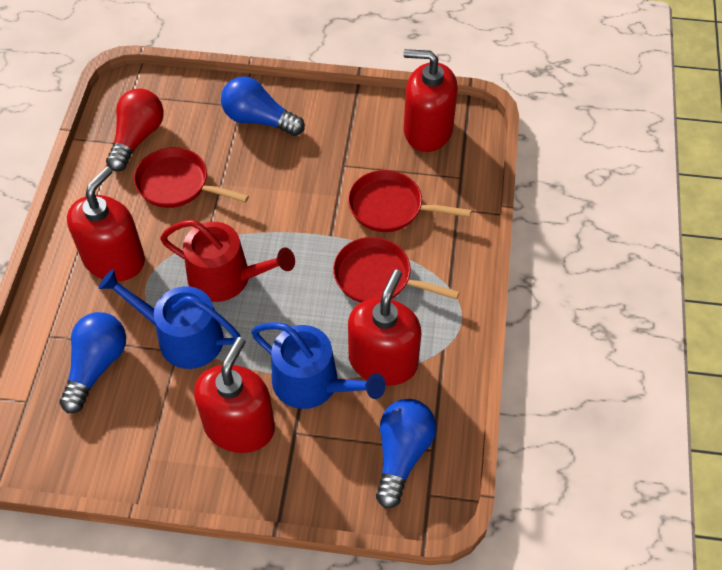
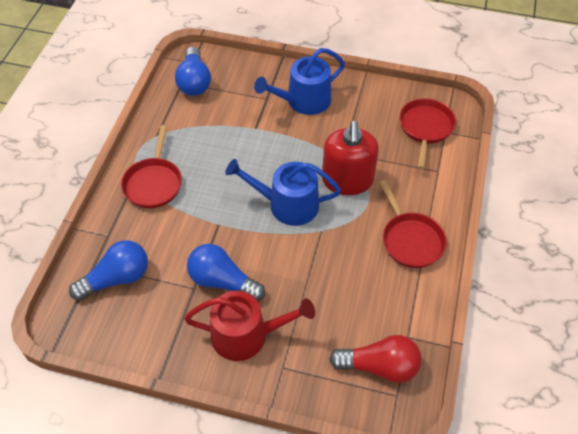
red soap dispenser: [67,167,145,281] [194,337,275,453] [348,270,421,386] [404,49,458,152] = 4 -> [322,121,379,195] = 1

